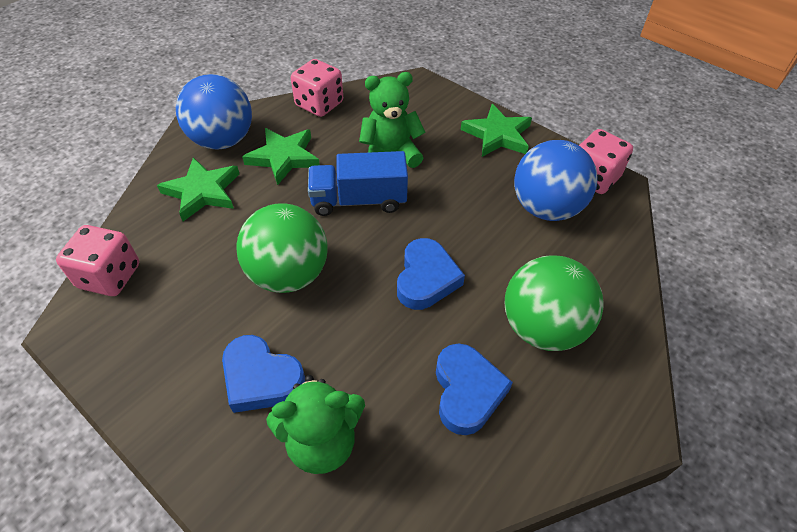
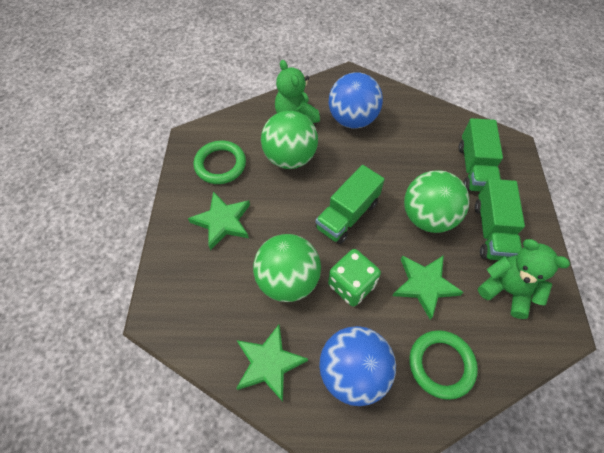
blue heart: [222,335,305,413] [397,238,465,310] [436,343,513,435] = 3 -> none = 0
blue truck: [308,151,408,216] = 1 -> none = 0
green ball: [236,203,327,293] [505,255,604,351] = 2 -> [253,234,321,302] [261,111,318,169] [404,170,469,233] = 3
green dice: none = 0 -> [328,249,381,306] = 1
green ring: none = 0 -> [194,140,246,184] [409,330,478,400] = 2
green truck: none = 0 -> [315,165,385,244] [459,118,503,191] [475,179,525,260] = 3
pink dice: [56,225,139,296] [291,59,343,117] [579,129,633,194] = 3 -> none = 0

